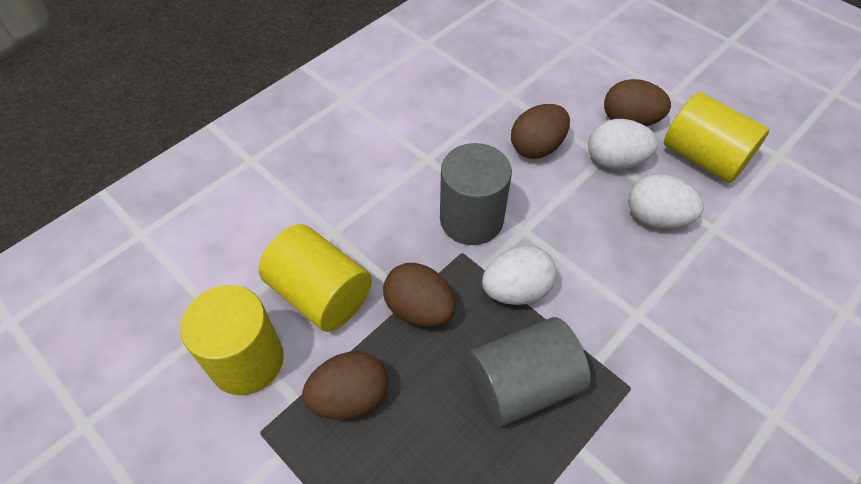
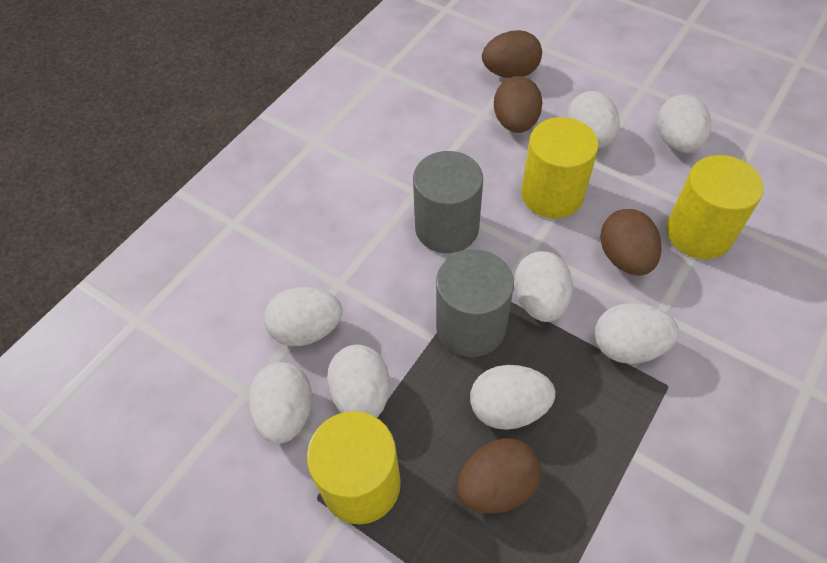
white egg: [482,246,557,305] [588,119,658,169] [628,174,704,229] = 3 -> [248,362,312,444] [264,287,342,346] [327,345,390,418] [470,365,555,430] [514,251,573,322] [567,91,619,148] [595,303,679,364] [657,94,711,153] = 8

